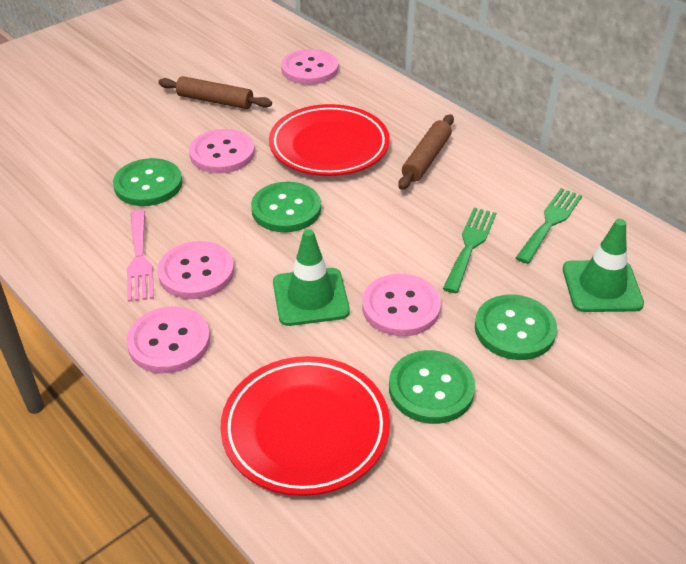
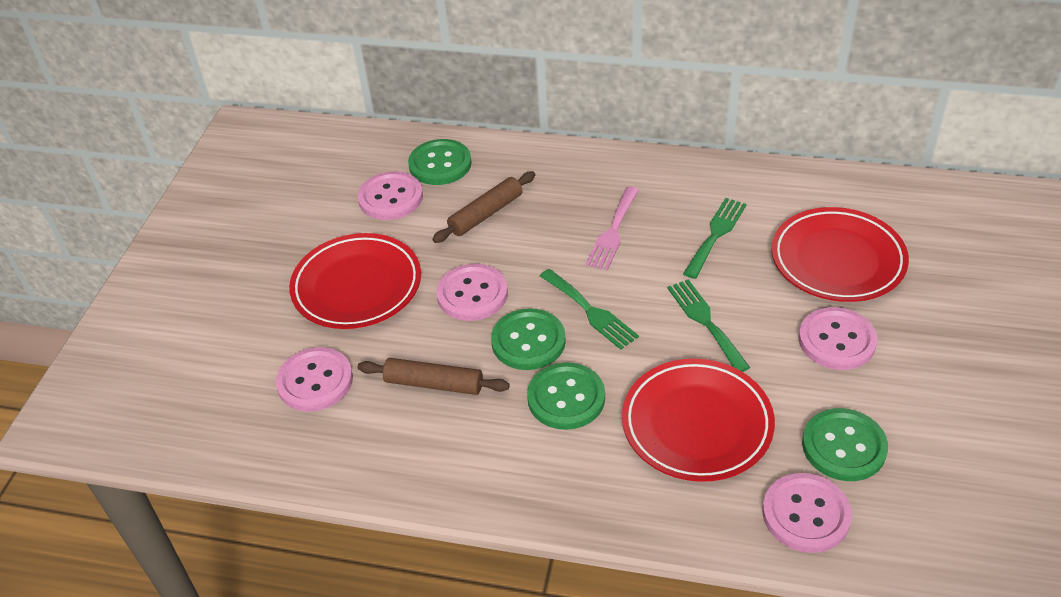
green fork: [443,208,496,293] [516,188,582,264] = 2 -> [540,269,639,350] [667,279,750,372] [683,198,747,279] = 3
green traffic cone: [273,229,350,326] [563,219,644,312] = 2 -> none = 0
red plate: [220,356,390,496] [269,104,390,176] = 2 -> [289,233,421,329] [622,359,775,482] [772,207,909,302] = 3

